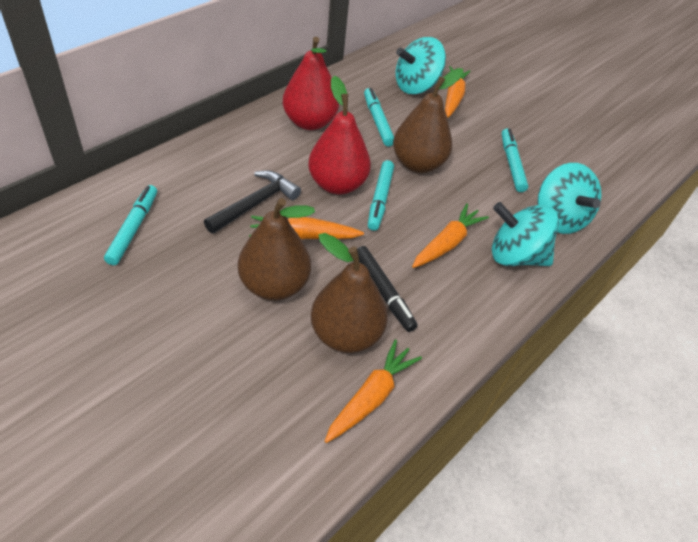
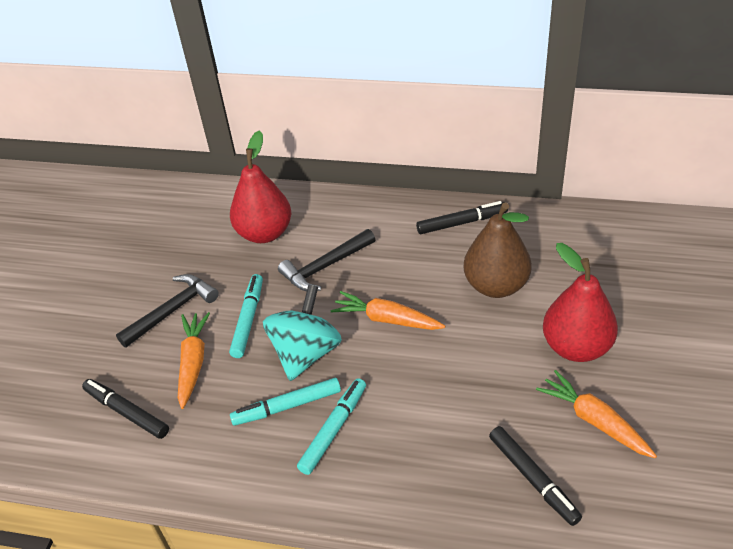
black hammer: [204,170,301,234] = 1 -> [116,274,219,348] [278,229,376,291] = 2
black marker: [357,246,418,332] = 1 -> [82,379,169,439] [416,201,508,234] [489,426,582,526] = 3
brown pear: [238,198,315,301] [311,233,388,353] [393,68,463,173] = 3 -> [464,202,532,298] = 1
orange carrot: [249,216,364,239] [325,339,422,443] [412,204,489,268] [445,66,470,118] = 4 -> [178,312,210,409] [330,291,445,330] [536,370,657,458] = 3
turquoise marker: [104,185,157,265] [364,88,394,147] [368,160,394,231] [502,128,528,192] = 4 -> [229,274,263,358] [230,378,341,426] [297,378,366,475] = 3
turquoise spinning top: [395,37,446,94] [492,202,559,266] [537,163,602,234] = 3 -> [263,284,342,381] = 1

